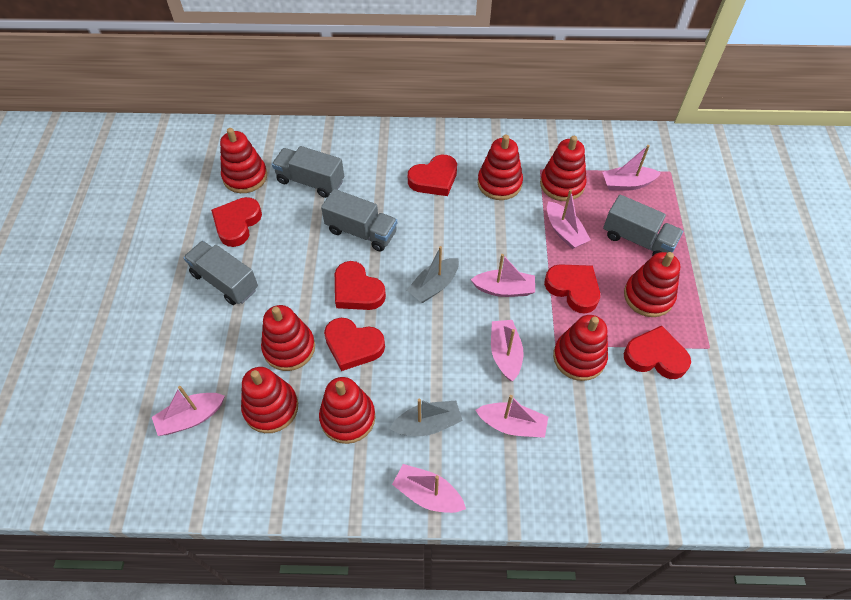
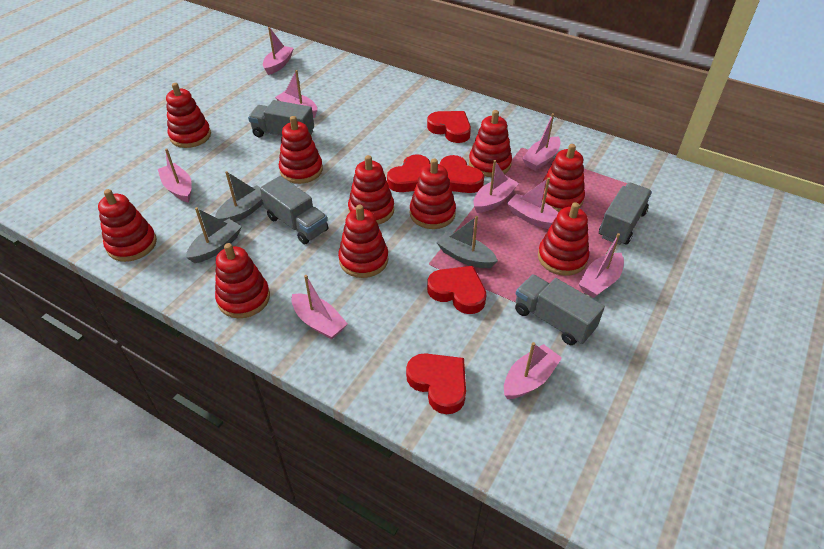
grey boat: [390,399,463,436] [407,246,459,303] = 2 -> [186,207,242,263] [215,171,263,222] [437,216,498,268] = 3
pink boat: [152,386,225,436] [392,464,466,513] [471,254,535,297] [475,395,548,438] [491,320,524,381] [547,189,591,249] [602,145,661,191] = 7 -> [158,148,192,202] [263,27,294,75] [275,70,317,118] [291,275,348,340] [474,160,519,213] [504,342,562,399] [507,177,558,229] [522,113,561,171] [579,233,624,298] = 9
red heart: [211,197,262,247] [324,318,385,371] [335,261,386,310] [408,155,457,196] [544,264,600,313] [624,326,691,379] = 6 -> [387,154,430,192] [406,353,466,414] [427,111,471,143] [427,266,486,314] [440,155,484,193] = 5
red stacking toy: [220,128,267,193] [241,367,298,433] [261,305,315,371] [319,377,376,444] [478,135,523,200] [540,136,587,201] [553,315,608,381] [624,252,680,317] = 8 -> [98,189,157,262] [166,83,211,148] [215,243,270,318] [279,116,323,184] [338,205,389,278] [348,155,394,225] [410,159,456,229] [469,110,512,177] [538,202,589,276] [542,144,585,213] = 10

